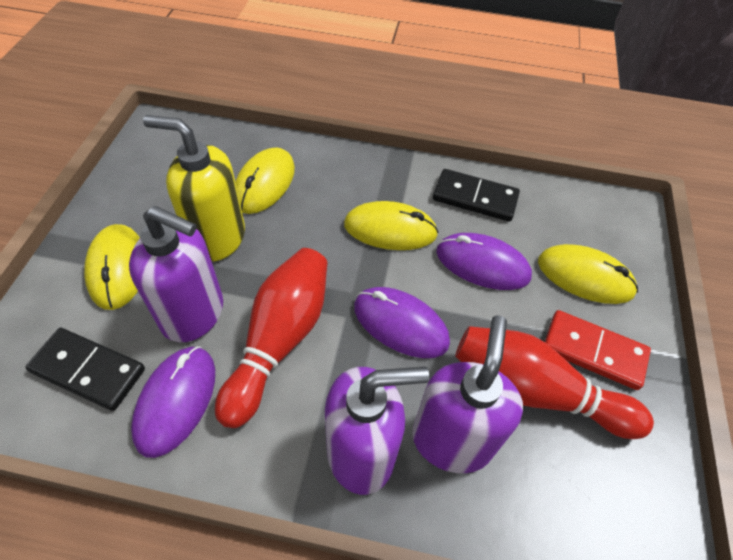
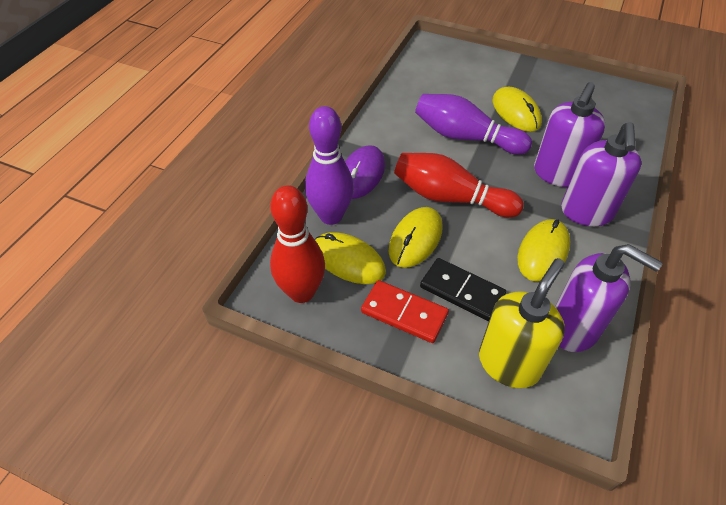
black domino: [25,328,145,411] [433,169,520,222] = 2 -> [420,258,506,321] = 1
purple bowling pin: none = 0 -> [305,106,354,225] [415,94,532,155] = 2
purple mouse: [131,346,215,458] [354,287,450,358] [436,233,532,290] = 3 -> [345,145,385,199] = 1

